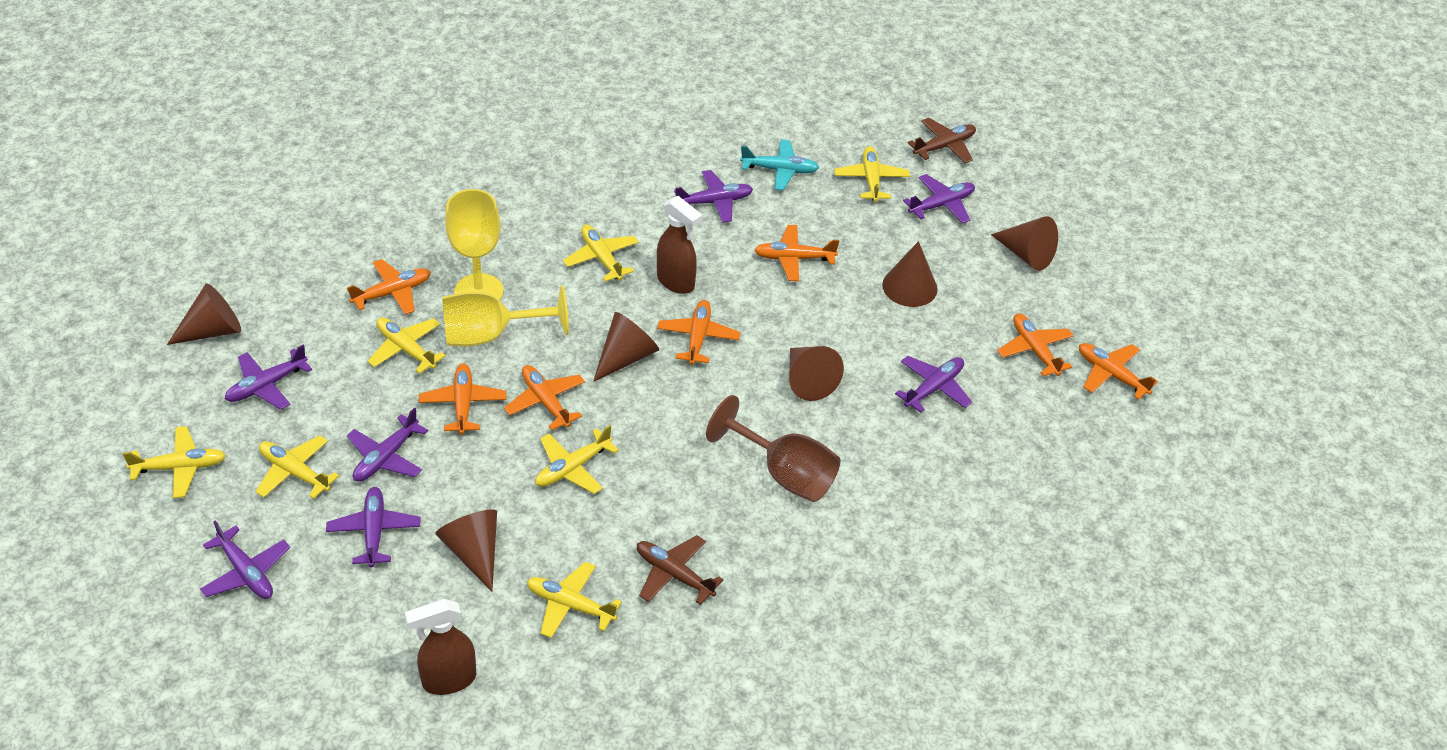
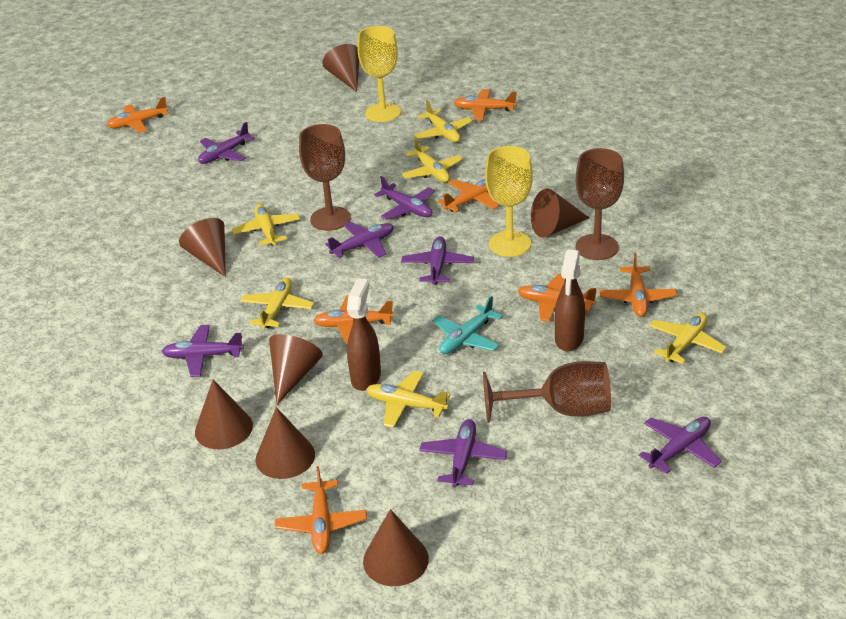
brown cone: [167,283,241,345] [435,509,497,591] [593,312,659,382] [789,346,844,401] [882,241,938,307] [991,216,1058,271] = 6 -> [179,218,226,277] [195,380,253,449] [255,407,315,479] [269,334,323,405] [323,44,359,92] [363,509,429,586] [531,188,590,238] = 7
brown goblet: [706,395,841,502] = 1 -> [299,124,351,231] [483,361,611,423] [575,148,624,260] = 3
brown plane: [637,535,724,605] [908,118,976,163] = 2 -> none = 0
yellow plane: [123,426,226,498] [255,435,339,499] [368,317,446,374] [527,561,622,638] [535,425,619,494] [563,225,639,282] [834,146,910,202] = 7 -> [231,204,300,246] [240,277,314,329] [366,371,450,428] [402,137,463,182] [414,100,472,142] [649,312,727,364] = 6

